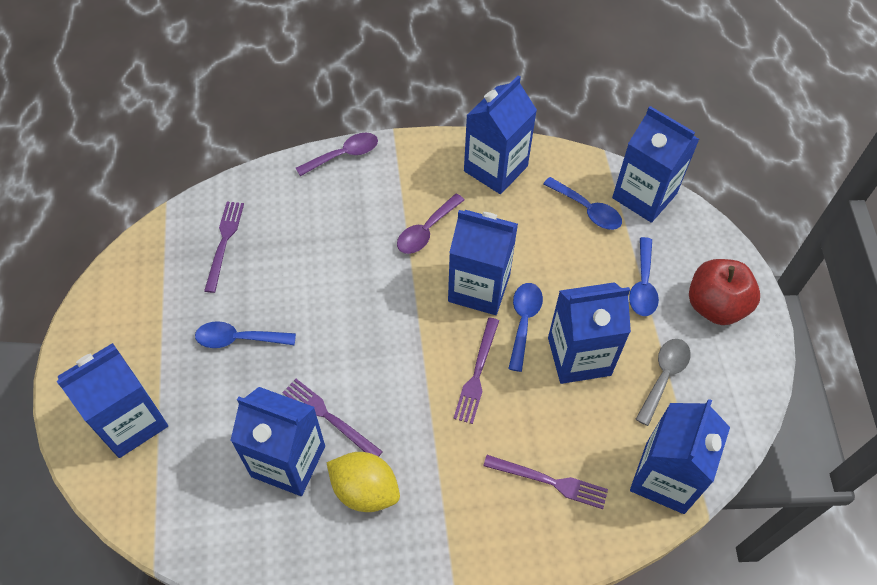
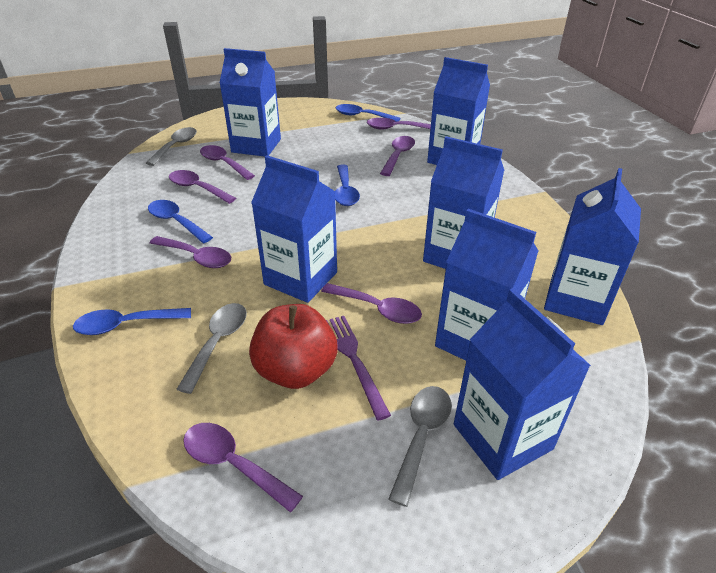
grey spoon: [635,339,691,426] = 1 -> [146,127,197,166] [176,303,247,394] [388,386,452,507] = 3
purple fork: [204,202,244,293] [282,379,383,457] [453,317,499,424] [483,455,608,509] = 4 -> [326,316,391,420] = 1
purple spoon: [296,133,378,176] [397,193,465,254] = 2 -> [150,236,231,268] [169,170,236,204] [183,423,303,513] [200,145,255,180] [321,283,422,324] [367,118,431,129] [380,136,415,176] = 7
yellow lemon: [326,452,400,512] = 1 -> none = 0

